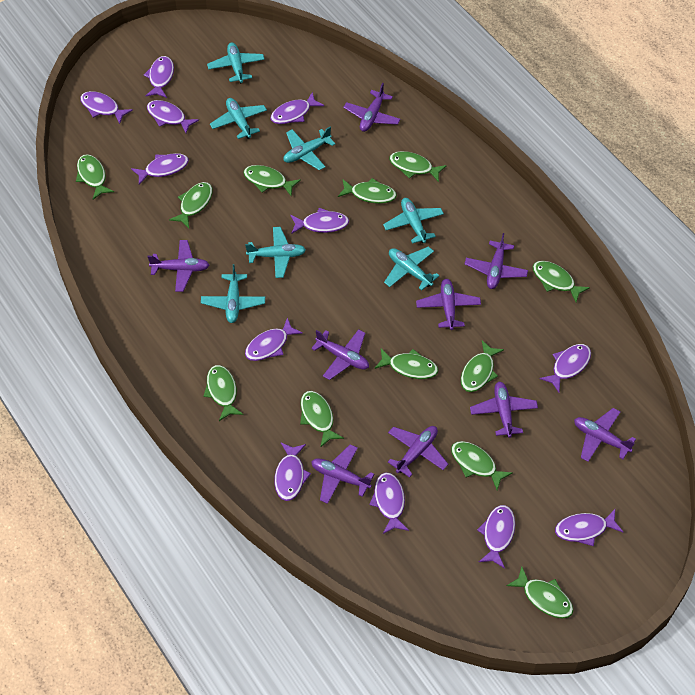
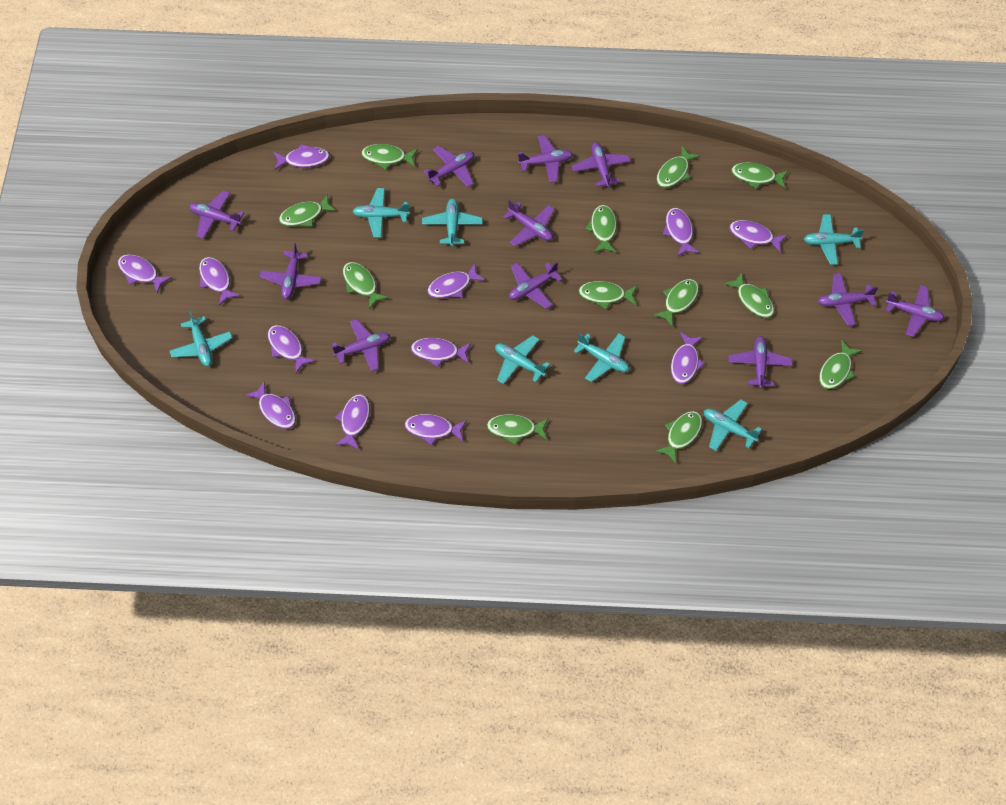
purple plane: [148,240,209,292] [311,329,369,380] [311,444,374,504] [343,83,401,132] [388,426,448,478] [416,279,481,330] [465,233,528,289] [470,382,538,438] [574,408,636,462] = 9 -> [189,190,244,239] [260,243,322,299] [332,319,390,372] [423,146,474,188] [503,200,554,246] [509,262,562,309] [518,135,573,183] [572,142,631,188] [729,336,792,389] [818,273,878,326] [886,285,944,337] = 11

